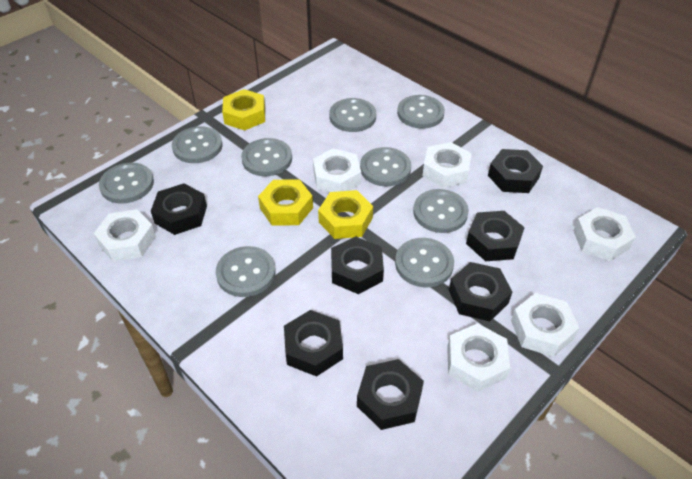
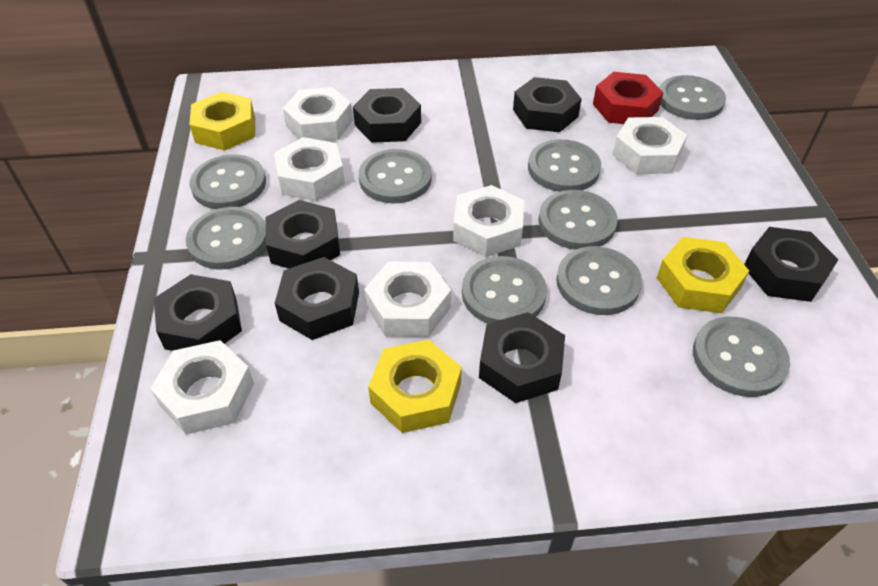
red nut: none = 0 -> [593,72,663,124] = 1

